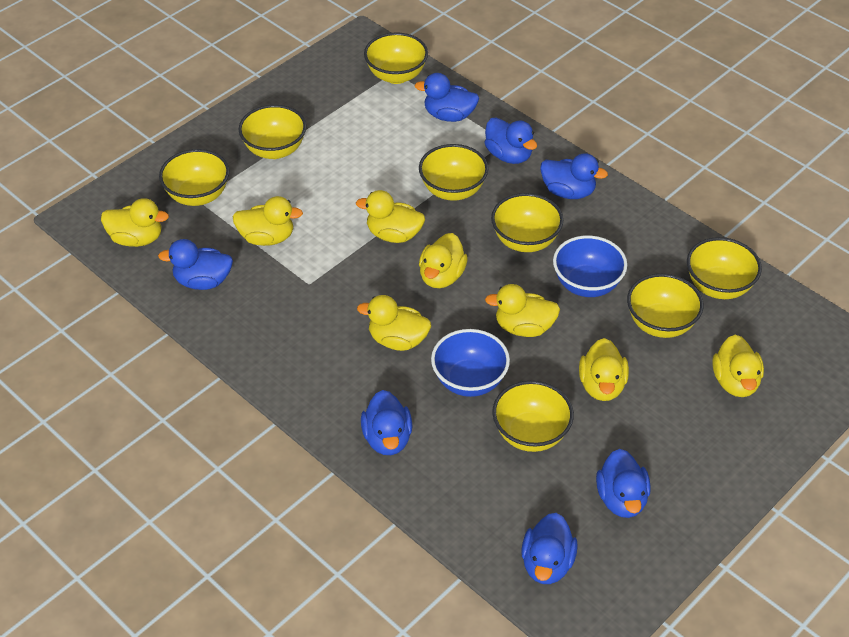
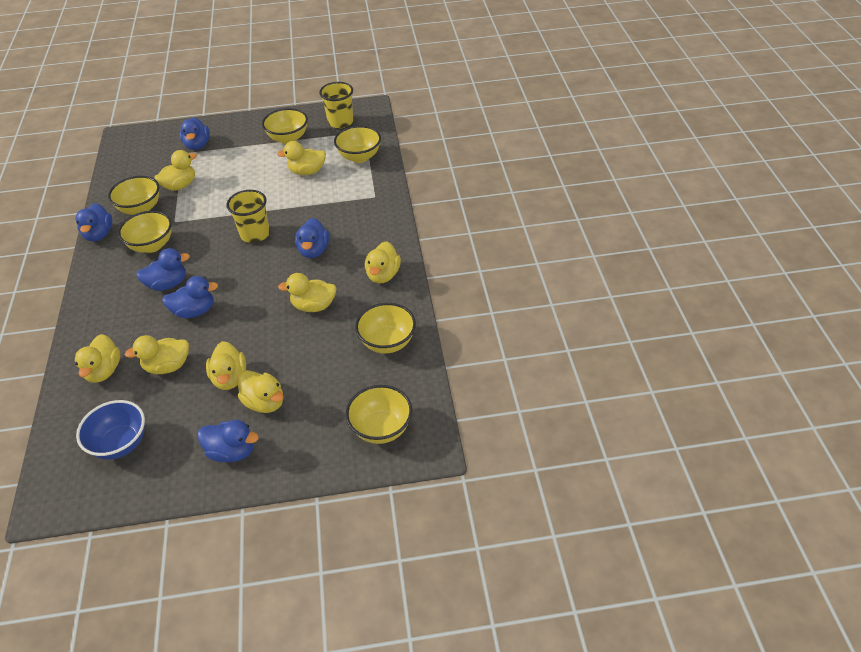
blue bowl: [431,329,510,397] [553,236,627,297] = 2 -> [76,400,145,460] = 1
blue duck: [158,239,233,290] [361,390,412,455] [414,73,479,122] [484,117,537,164] [521,513,578,584] [540,153,608,199] [596,449,651,518] = 7 -> [76,203,113,241] [136,248,190,291] [162,276,218,318] [180,117,210,150] [197,420,259,462] [295,218,329,258] = 6
yellow bowl: [159,149,229,206] [238,105,306,159] [364,32,428,84] [419,144,488,201] [491,193,563,252] [492,381,574,452] [627,274,703,338] [687,237,762,299] = 8 -> [108,176,159,215] [118,211,172,253] [262,108,308,144] [334,126,381,163] [346,385,412,444] [355,303,416,354] = 6
yellow cup: none = 0 -> [226,190,270,243] [319,82,353,128] = 2

